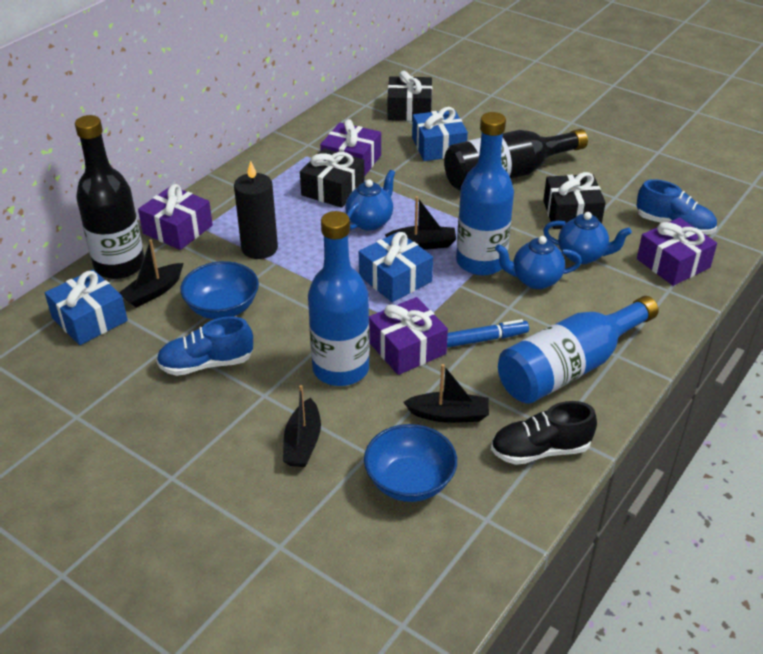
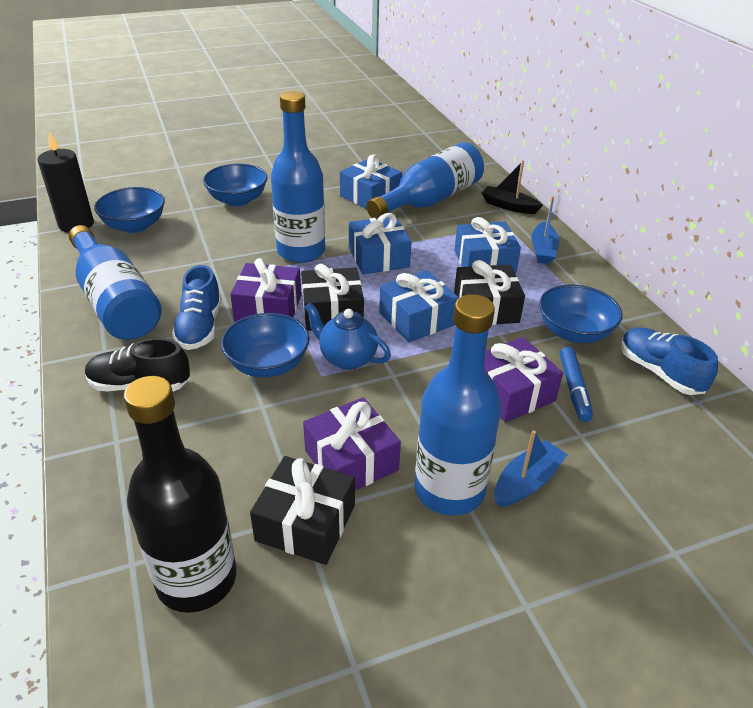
black boat: [119,239,183,308] [283,385,321,467] [385,196,456,250] [403,364,489,423] = 4 -> [481,160,543,214] = 1
black bottle: [75,115,144,279] [444,129,588,191] = 2 -> [124,376,236,613] = 1
blue boat: none = 0 -> [494,430,568,507] [531,196,559,264] = 2
blue bottle: [308,211,370,386] [456,112,514,276] [498,296,658,404] = 3 -> [69,225,162,340] [271,91,325,263] [366,142,484,218] [415,294,501,516] = 4
blue bowl: [180,261,259,319] [364,424,457,502] = 2 -> [94,187,165,233] [203,164,268,206] [221,313,309,378] [539,284,622,343] = 4
blue gift: [45,270,128,345] [359,232,433,302] [412,107,468,161] = 3 -> [340,154,402,209] [349,213,412,274] [379,270,459,342] [454,217,521,274] = 4
blue teapot: [345,170,395,231] [495,236,582,289] [543,212,632,264] = 3 -> [304,302,391,370] = 1
purple gift: [138,184,213,250] [320,119,381,175] [369,297,448,375] [637,217,717,286] = 4 -> [230,258,302,322] [303,397,401,490] [484,337,563,422] = 3

